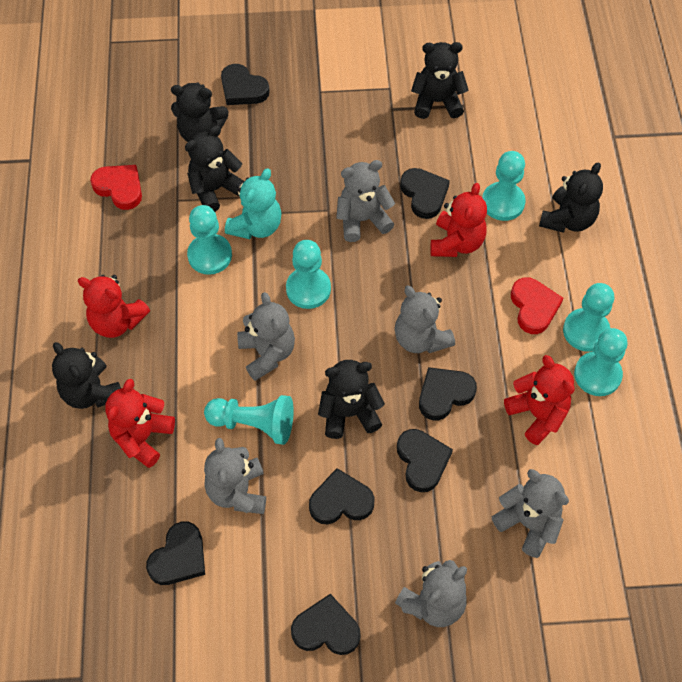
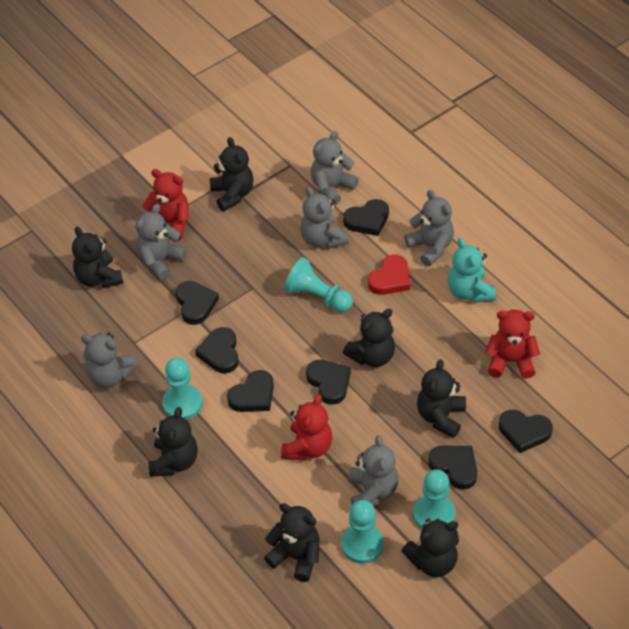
black teddy bear: [52,342,121,409] [171,82,228,142] [185,126,245,212] [318,360,385,439] [411,42,469,119] [539,162,603,233] = 6 -> [72,226,123,288] [149,407,198,477] [209,137,254,211] [264,503,320,582] [343,309,395,367] [402,518,459,577] [417,359,466,438] = 7
red heart: [90,165,142,210] [511,277,563,334] = 2 -> [368,254,410,295] = 1
red teddy bear: [78,275,150,338] [105,379,175,468] [430,183,487,257] [504,355,575,445] = 4 -> [142,169,189,241] [281,394,332,461] [485,310,540,379] = 3
turquoise pawn: [187,205,232,275] [204,395,294,445] [286,240,331,309] [482,151,526,221] [563,283,614,352] [574,328,627,396] = 6 -> [162,358,202,420] [284,257,353,312] [341,500,384,564] [413,469,456,529] = 4

